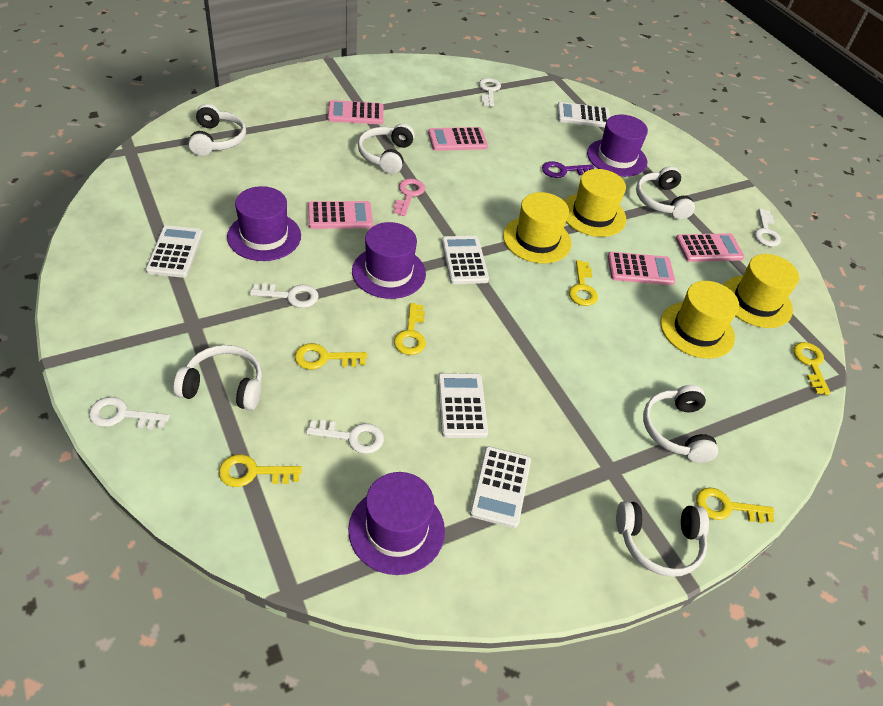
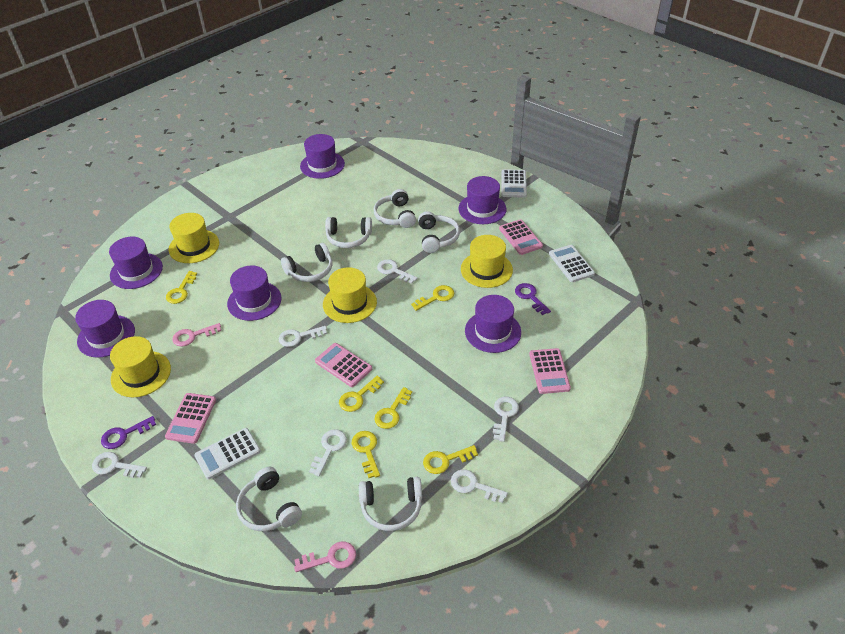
pink calculator: [308,201,373,229] [328,100,383,124] [428,127,488,151] [607,252,675,285] [676,233,745,262] = 5 -> [165,393,216,444] [315,343,372,387] [499,219,543,255] [529,348,571,394] = 4
pink key: [394,178,425,216] = 1 -> [172,323,221,347] [294,541,356,572] = 2
purple hat: [227,186,301,261] [348,472,445,575] [352,222,426,299] [587,115,648,177] = 4 -> [75,300,135,358] [109,237,163,289] [227,266,281,321] [300,134,345,179] [458,176,506,224] [465,295,521,353] = 6
purple key: [542,161,594,178] = 1 -> [101,416,156,449] [515,283,551,315] = 2
white calculator: [146,225,203,278] [438,373,488,438] [442,236,489,284] [470,446,531,528] [557,102,610,127] = 5 -> [194,428,261,479] [502,169,527,198] [549,245,595,282] = 3
white key: [89,397,170,430] [250,283,319,308] [306,420,384,454] [479,78,501,107] [754,208,781,247] = 5 -> [92,452,147,478] [279,326,327,347] [309,429,347,477] [377,259,418,284] [451,469,508,503] [493,397,519,442] = 6

